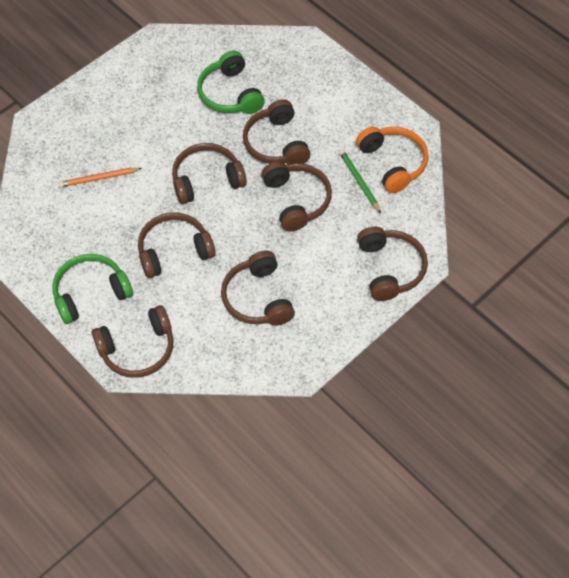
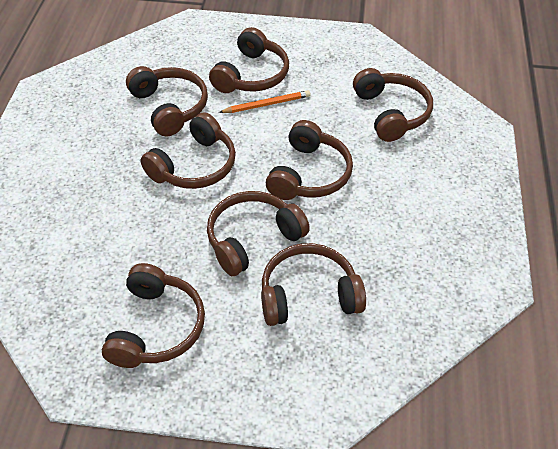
brown headphones: [92,305,174,378] [138,212,216,278] [172,143,247,204] [221,251,295,326] [243,99,310,165] [262,162,332,232] [357,226,428,301] = 7 -> [102,263,205,368] [126,66,208,136] [141,112,236,189] [207,191,310,276] [209,27,289,93] [261,243,366,326] [266,120,353,200] [353,68,433,142] = 8
green headphones: [52,254,133,324] [197,51,265,114] = 2 -> none = 0
green pencil: [339,150,381,213] = 1 -> none = 0
orange headphones: [356,127,429,193] = 1 -> none = 0

